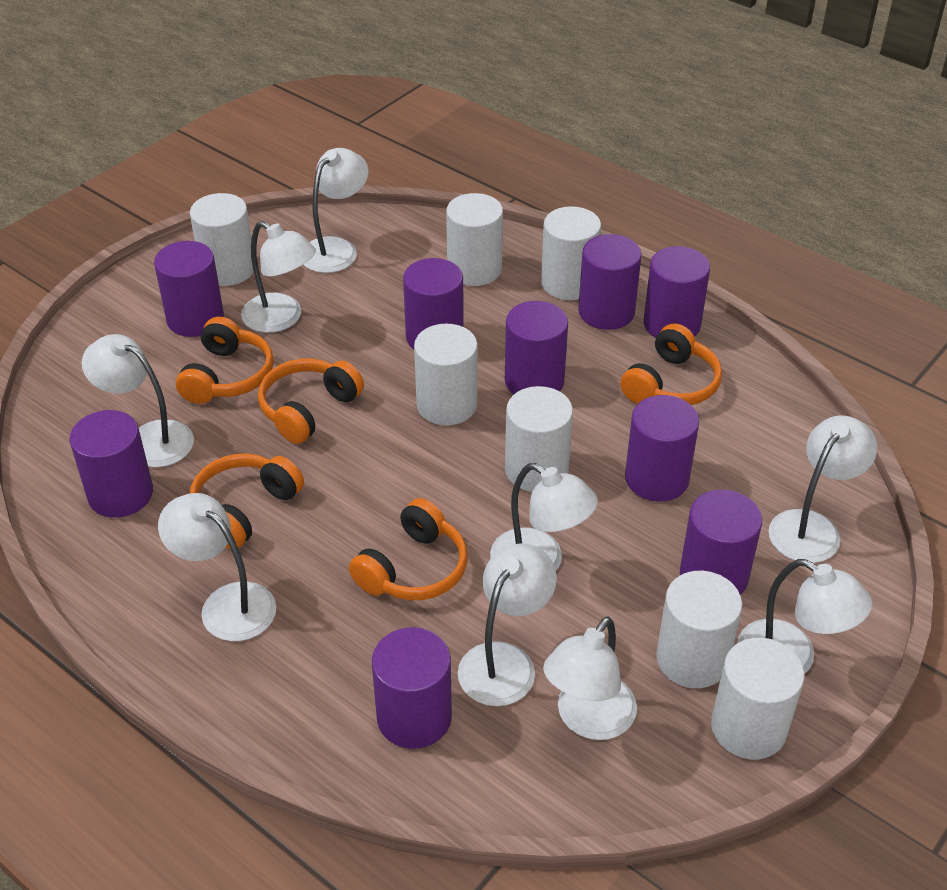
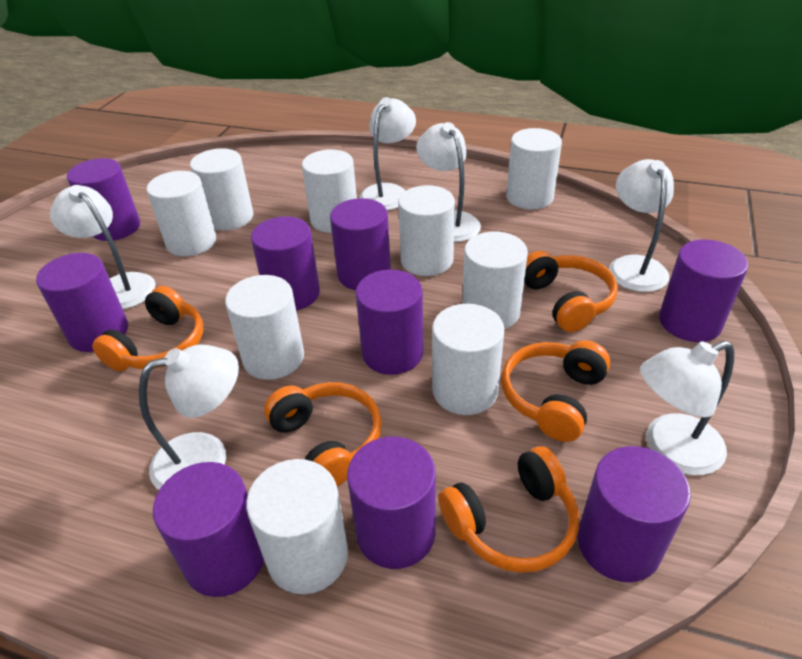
white cylinder: [190,193,254,286] [414,324,478,425] [446,193,503,286] [505,386,573,492] [541,206,601,300] [656,571,742,688] [711,638,804,760] = 7 -> [146,171,216,256] [190,148,254,231] [225,275,304,380] [246,459,348,594] [302,149,357,233] [398,185,455,276] [432,304,505,415] [462,232,528,329] [506,128,562,210] = 9
white lamp: [82,334,194,468] [158,493,276,641] [241,221,316,333] [303,148,368,273] [458,543,557,706] [490,463,598,570] [543,616,637,740] [737,559,872,674] [769,415,877,563] = 9 -> [50,185,156,309] [139,344,239,490] [359,97,416,210] [416,122,481,242] [609,159,674,292] [640,341,734,475] = 6

